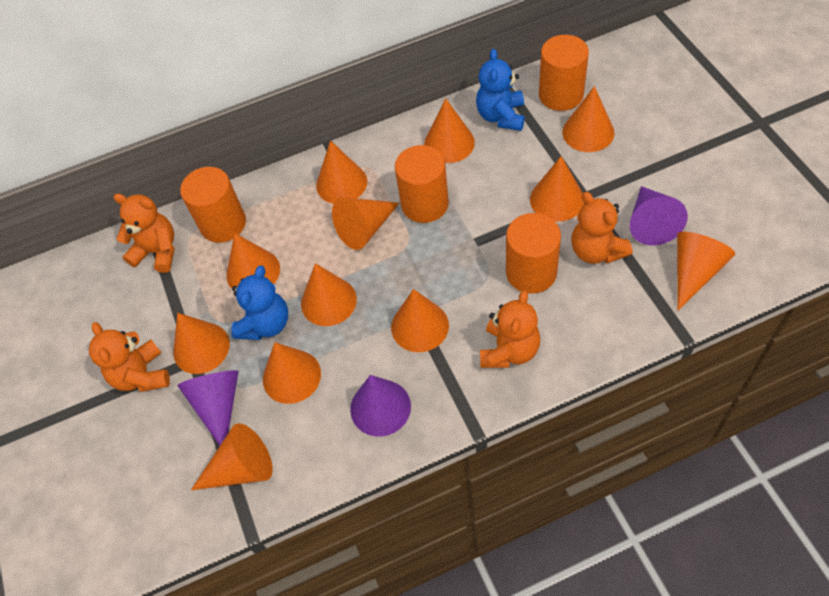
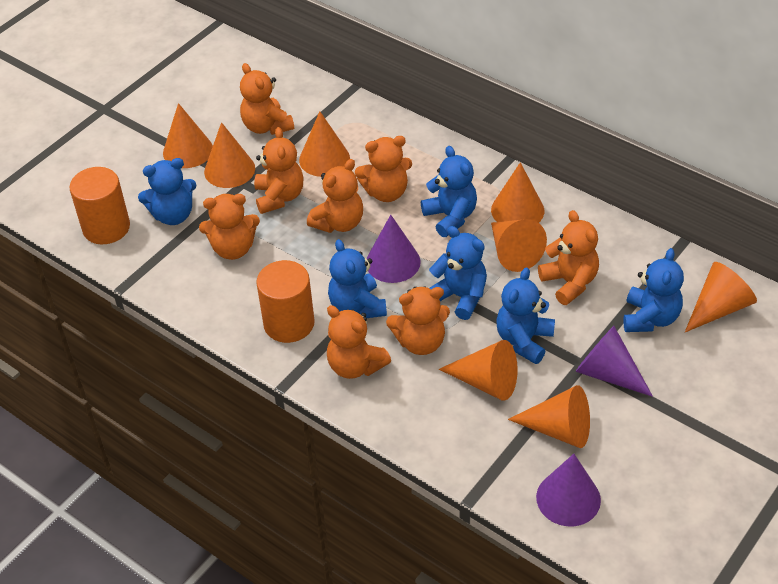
blue teddy bear: [231,266,288,340] [476,49,525,131] = 2 -> [138,158,197,225] [328,239,387,318] [421,146,477,237] [429,226,487,320] [496,268,555,364] [623,248,684,332] = 6
orange cone: [173,313,230,374] [191,423,273,490] [226,233,280,289] [263,342,321,404] [301,263,357,326] [316,140,367,204] [332,197,399,250] [391,289,449,352] [424,98,475,163] [530,156,584,222] [562,86,614,152] [677,232,735,310] = 12 -> [163,103,213,168] [204,122,255,188] [299,111,350,177] [439,340,518,401] [491,162,544,223] [491,219,547,272] [508,385,590,448] [685,262,757,332] = 8
orange cylinder: [180,167,246,243] [395,145,449,223] [506,213,561,294] [539,35,589,111] = 4 -> [70,167,130,244] [256,260,315,343] = 2
orange teddy bear: [89,322,170,392] [113,194,174,273] [480,290,540,368] [571,192,633,264] = 4 -> [199,194,260,260] [240,63,294,135] [254,127,304,214] [307,159,363,233] [327,305,391,379] [355,136,412,202] [386,286,450,355] [538,210,599,305] = 8

